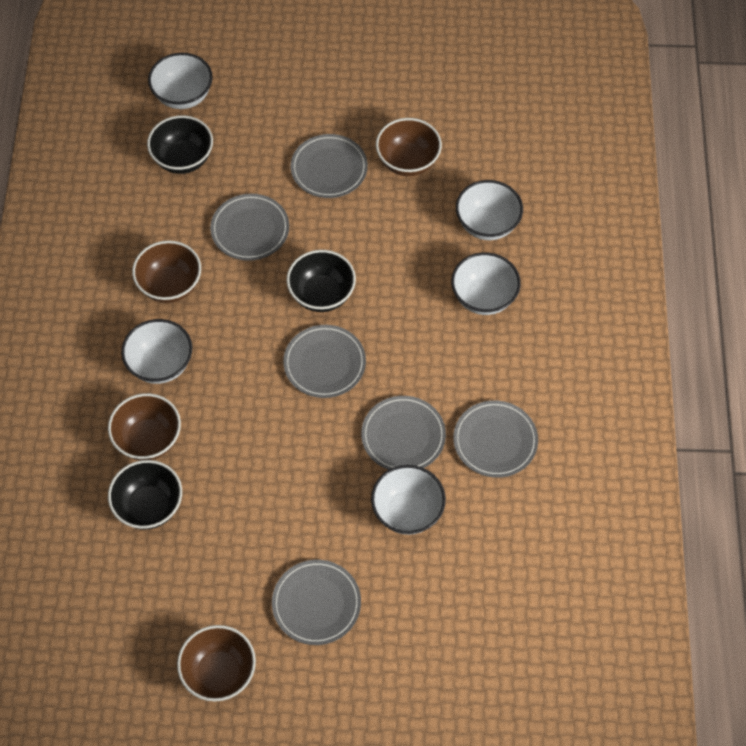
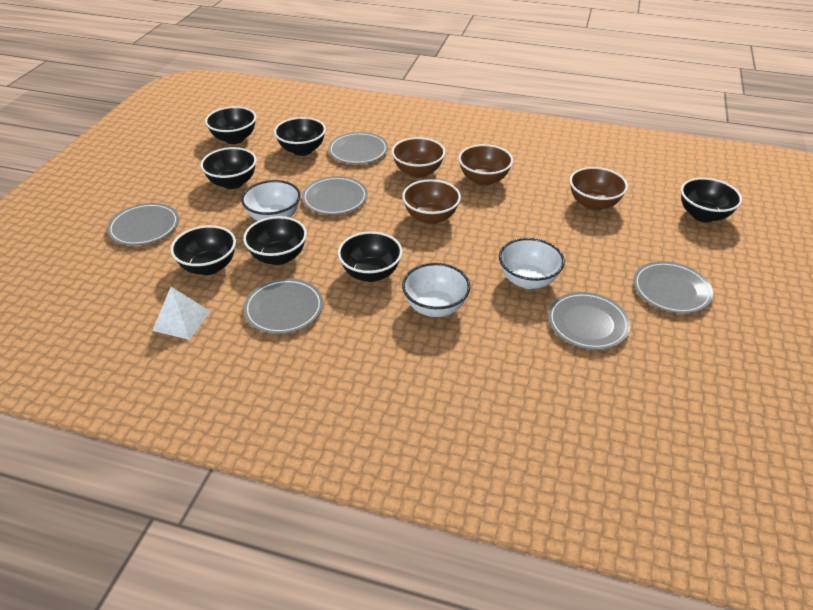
black bowl: [108,460,182,530] [147,115,213,174] [287,250,356,312] = 3 -> [170,225,236,275] [201,147,257,189] [205,106,256,144] [243,216,307,265] [274,117,326,156] [338,231,402,282] [681,178,742,223] = 7
white bowl: [121,319,192,384] [148,53,213,109] [371,465,446,535] [451,252,521,315] [456,180,523,240] = 5 -> [241,180,301,221] [402,263,470,317] [499,238,565,289] = 3
white pyramid: none = 0 -> [152,287,211,340] = 1

